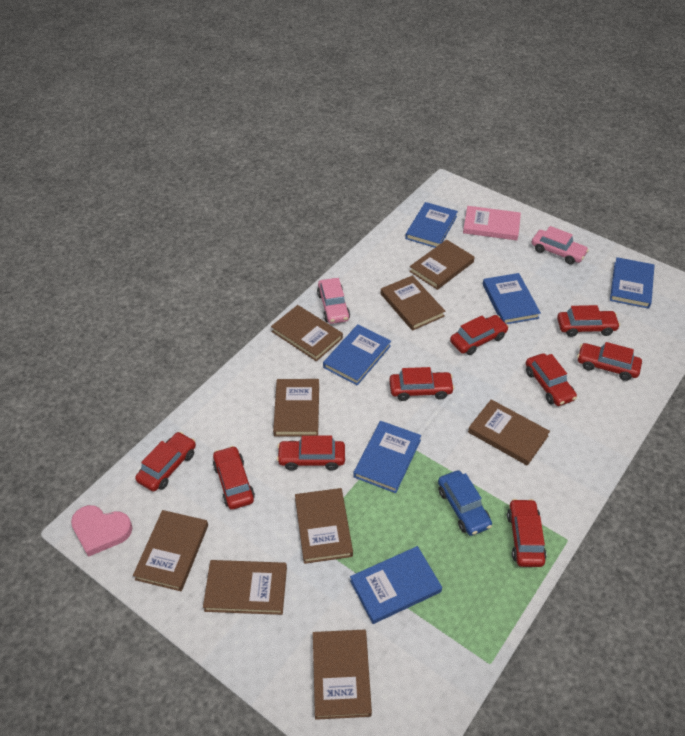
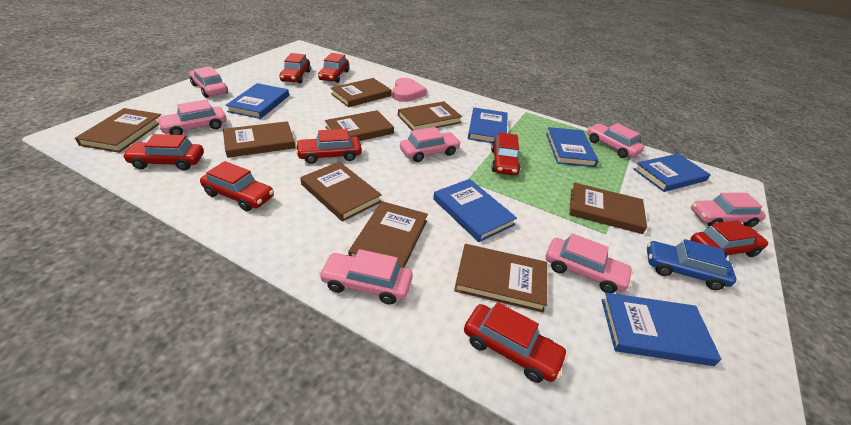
pink book: [463,206,521,240] = 1 -> none = 0
pink car: [317,278,350,324] [532,226,589,265] = 2 -> [156,100,227,135] [189,66,228,98] [319,249,413,305] [400,127,461,162] [546,233,634,293] [587,123,644,158] [691,193,766,228] = 7
red car: [135,432,196,492] [213,446,255,510] [277,436,345,471] [389,367,455,401] [450,315,509,355] [507,499,546,567] [526,353,577,406] [557,305,620,337] [577,342,642,381] = 9 -> [122,134,204,170] [200,161,274,211] [280,53,311,83] [296,129,362,164] [318,53,349,83] [464,302,568,383] [491,132,520,175] [690,220,768,257] = 8

